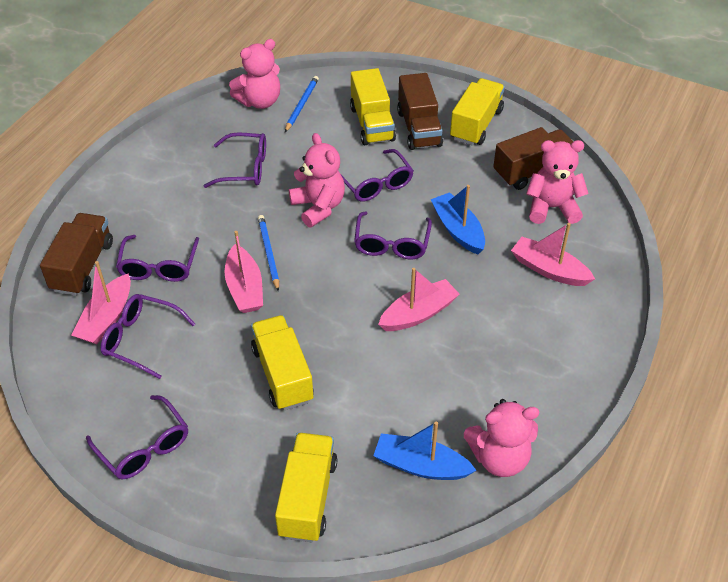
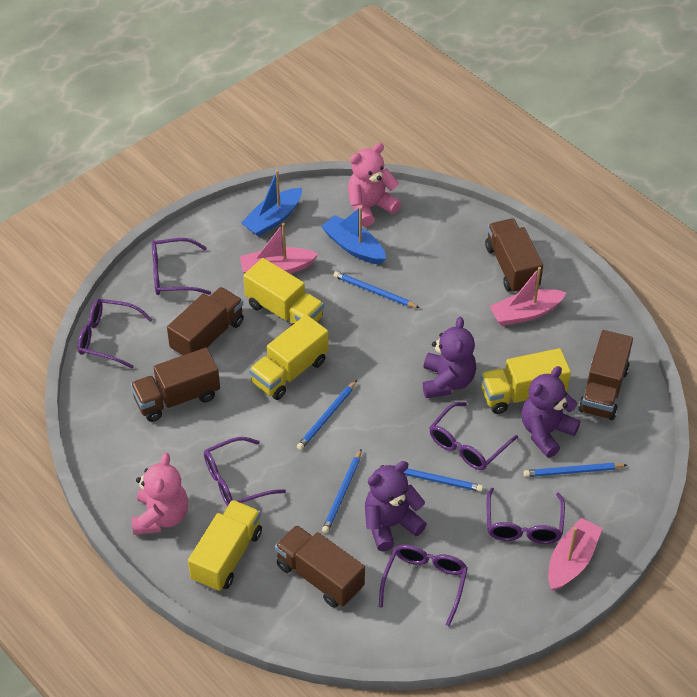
blue pencil: [258,215,279,291] [285,76,319,132] = 2 -> [297,380,357,450] [322,449,362,533] [333,271,420,308] [381,465,483,492] [524,463,627,477] = 5
brown truck: [40,213,113,296] [397,73,443,150] [493,127,574,190] = 3 -> [130,348,220,422] [167,287,244,356] [275,525,365,608] [485,219,543,294] [578,330,633,420] = 5
pink boat: [71,261,131,344] [225,231,263,313] [378,268,460,331] [511,223,595,286] = 4 -> [240,223,318,274] [489,267,567,326] [548,518,603,591] = 3
pink teddy bear: [229,39,280,109] [289,133,345,227] [464,399,539,477] [526,140,589,224] = 4 -> [132,453,188,535] [348,143,401,227] = 2
purple teddy bear: none = 0 -> [365,461,427,551] [423,317,476,398] [521,366,580,458] = 3

